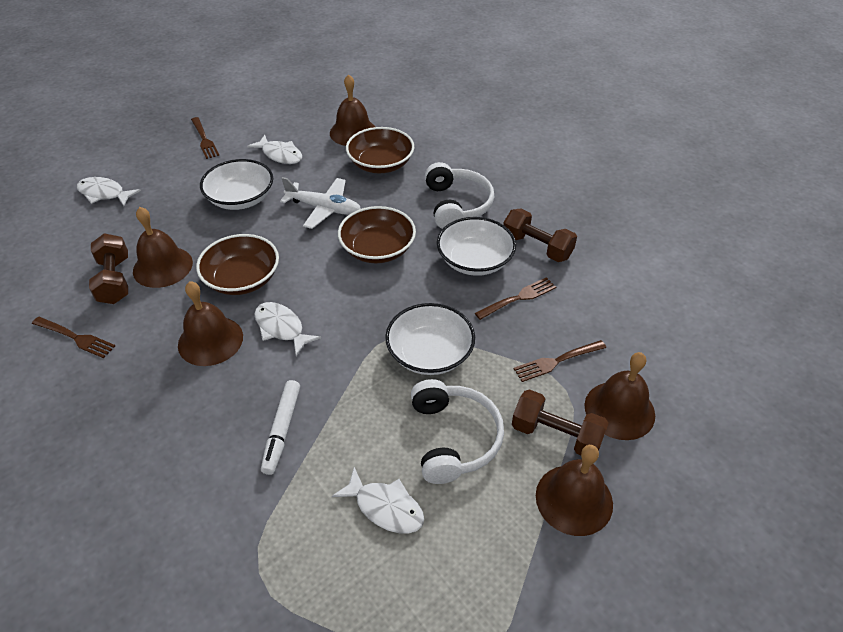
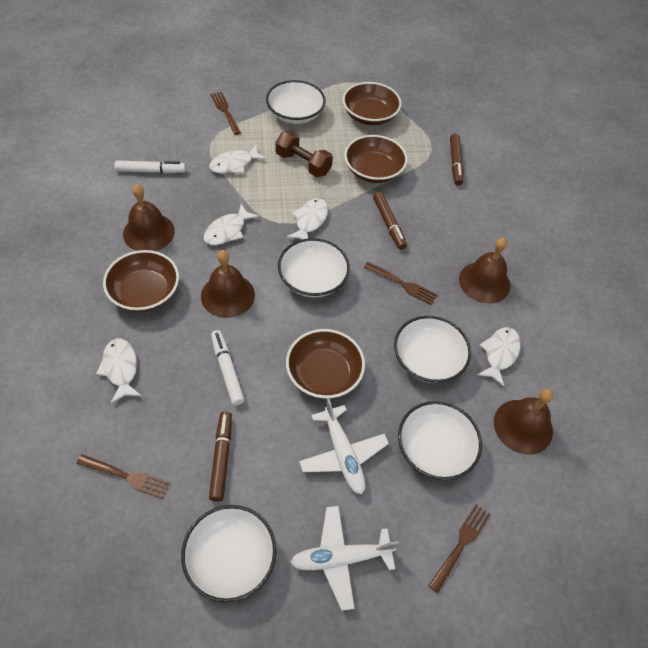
brown bell: [133,207,193,288] [178,281,243,366] [330,74,375,146] [536,445,613,536] [584,352,655,440] = 5 -> [123,184,175,251] [201,250,255,318] [459,238,510,304] [494,389,553,455] = 4
brown bowl: [196,234,279,295] [338,206,416,263] [346,127,414,173] = 3 -> [103,250,179,312] [286,329,365,399] [343,82,401,125] [344,135,408,183] = 4
brown dumbbell: [89,233,128,304] [503,208,577,262] [512,389,609,455] = 3 -> [275,131,333,177] = 1
brown marker: none = 0 -> [209,411,232,502] [373,192,407,250] [450,134,463,186] = 3
white bowl: [200,159,273,210] [385,303,475,375] [437,217,516,276] = 3 -> [181,505,277,602] [266,80,326,124] [278,238,350,297] [394,316,471,383] [398,401,482,480] = 5
white fish: [77,177,141,206] [247,135,302,164] [254,302,321,356] [332,467,424,534] = 4 -> [96,338,141,404] [204,204,259,245] [209,145,267,174] [286,198,328,240] [477,327,521,387] = 5
white headphones: [411,379,504,484] [425,162,494,229] = 2 -> none = 0
white marker: [261,380,300,475] = 1 -> [114,161,186,174] [211,330,245,406] = 2
white plane: [280,177,361,229] = 1 -> [290,506,399,611] [299,398,389,495] = 2

